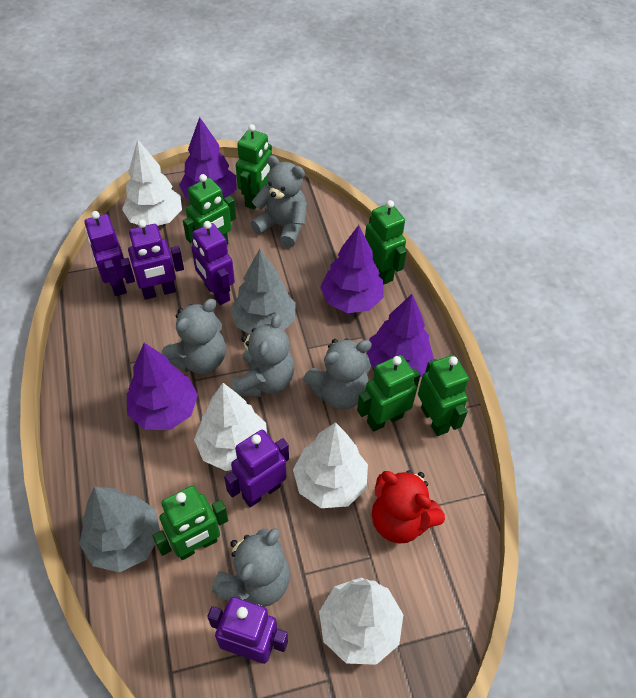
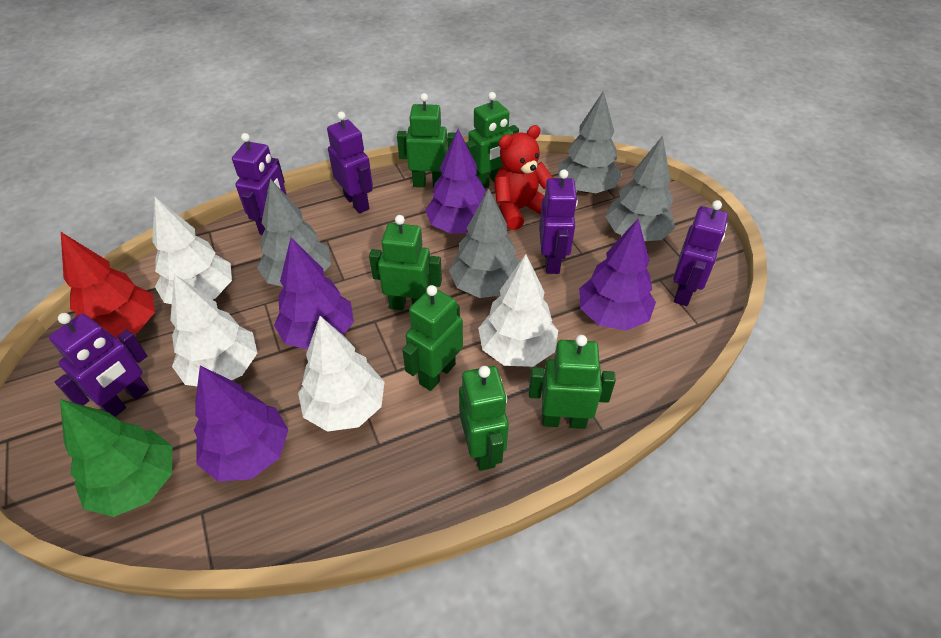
green tree: none = 0 -> [60,399,172,517] = 1
grey teddy bear: [162,299,226,374] [212,528,290,607] [231,314,295,397] [250,155,307,247] [303,338,372,409] = 5 -> none = 0
grey tree: [79,487,160,572] [230,249,296,334] = 2 -> [257,179,331,287] [449,188,520,298] [559,91,622,193] [605,136,675,241] = 4
red tree: none = 0 -> [61,232,155,340] = 1

